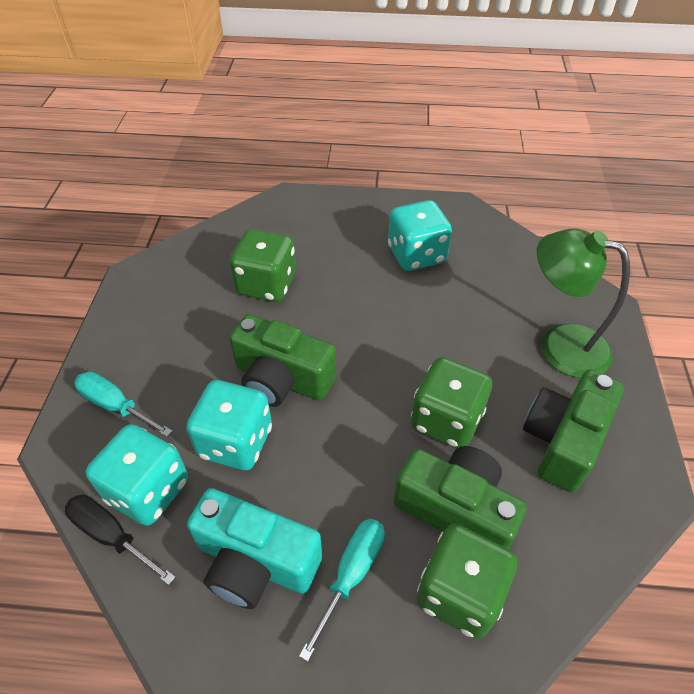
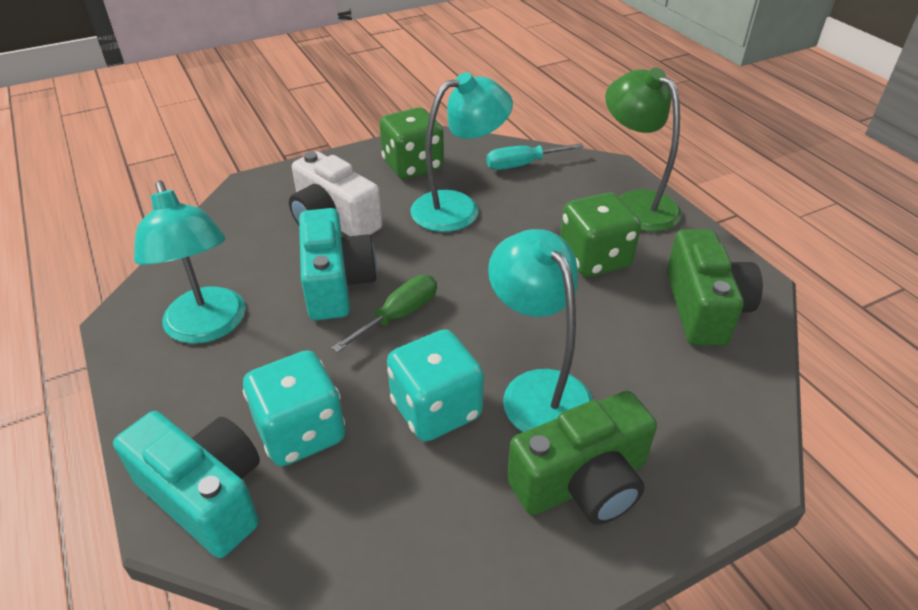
black screwdriver: [65,495,176,585] = 1 -> none = 0
green camera: [229,314,337,407] [394,446,527,549] [523,370,624,493] = 3 -> [507,391,657,525] [666,229,763,346] = 2
green dice: [230,229,296,302] [411,357,492,448] [417,524,517,639] = 3 -> [380,107,444,179] [560,193,641,277] = 2
green screwdriver: none = 0 -> [332,275,437,353] = 1
turquoise camera: [187,488,322,609] = 1 -> [113,411,260,558] [299,208,377,321] = 2
turquoise dice: [86,424,188,526] [186,380,272,470] [388,200,452,271] = 3 -> [243,350,345,466] [387,329,484,441] = 2
turquoise lamp: none = 0 -> [134,180,245,344] [411,72,513,232] [488,229,593,432] = 3
turquoise screwdriver: [74,372,172,437] [299,519,385,662] = 2 -> [486,143,584,170] = 1
white camera: none = 0 -> [289,151,382,236] = 1

